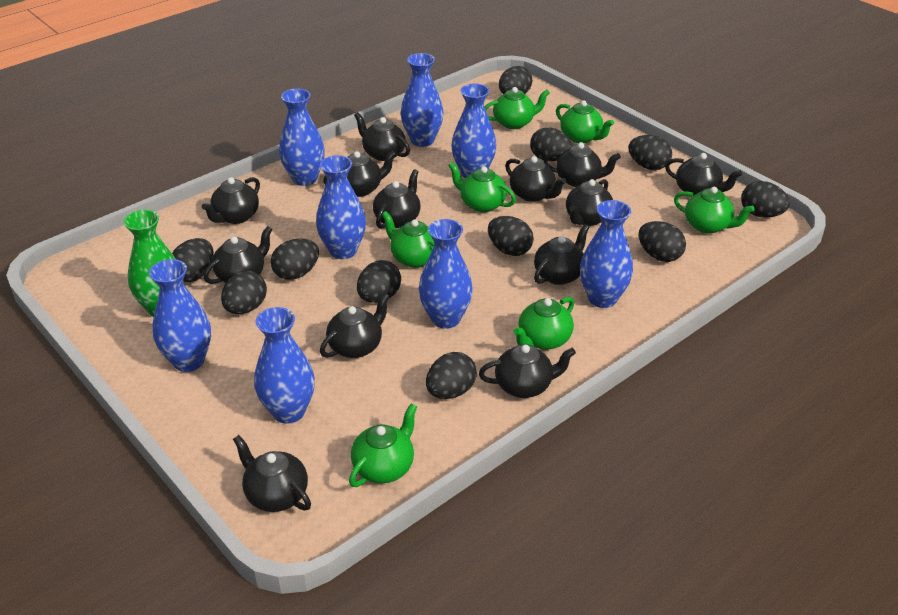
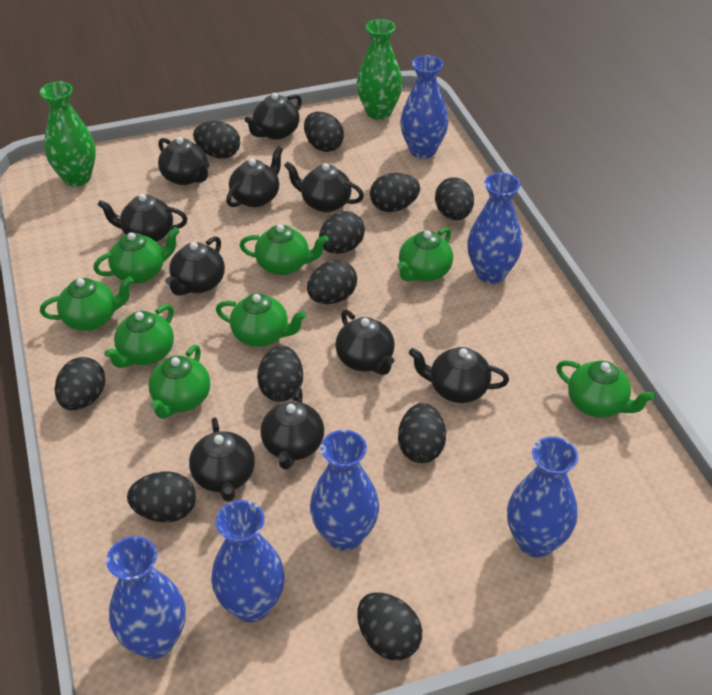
black teapot: [202,177,260,224] [204,226,272,284] [233,435,311,512] [320,293,390,358] [323,151,396,197] [354,112,410,161] [373,169,421,229] [479,344,576,398] [505,156,566,202] [534,224,589,285] [544,142,621,187] [566,179,613,226] [665,153,742,197] = 13 -> [97,194,188,242] [158,137,210,185] [165,236,225,296] [189,417,255,502] [226,146,283,207] [245,93,302,140] [260,388,324,470] [284,161,364,212] [335,309,395,375] [409,347,509,403] = 10
blue vase: [149,259,211,372] [254,307,315,424] [279,89,325,186] [316,155,366,259] [401,53,443,147] [419,219,473,329] [451,83,496,178] [580,200,633,308] = 8 -> [106,536,185,659] [211,500,285,622] [310,430,379,551] [400,55,449,159] [467,173,522,283] [507,436,579,557] = 6
green teapot: [349,403,417,487] [382,211,435,268] [448,162,516,212] [485,87,550,129] [513,297,574,350] [556,100,614,143] [674,187,755,234] = 7 -> [40,276,133,331] [93,227,180,284] [104,304,174,368] [148,345,210,419] [216,293,307,347] [239,224,329,275] [397,227,453,282] [556,360,655,417] = 8
green vase: [123,210,184,317] = 1 -> [40,81,96,187] [357,19,403,120] = 2

